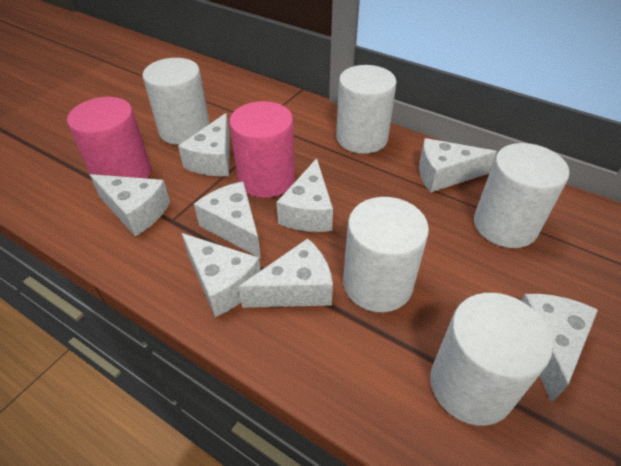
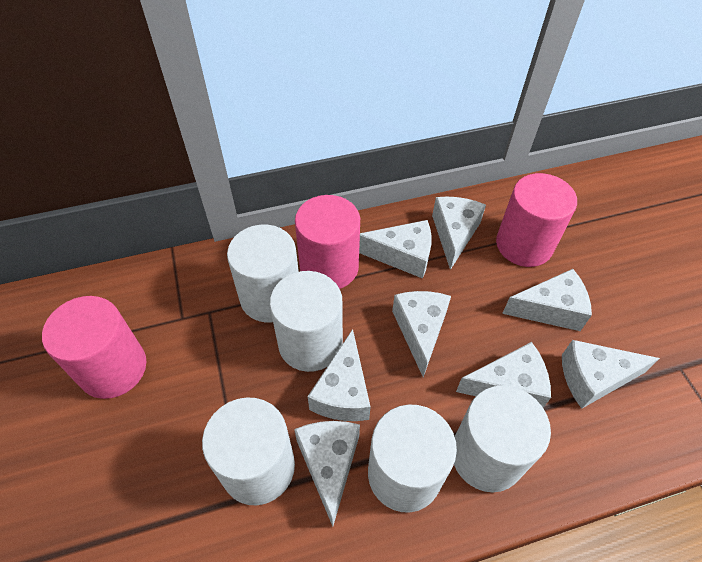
pink cylinder: [67,97,151,179] [229,101,295,198] = 2 -> [42,296,147,399] [295,195,360,289] [496,173,577,267] = 3

